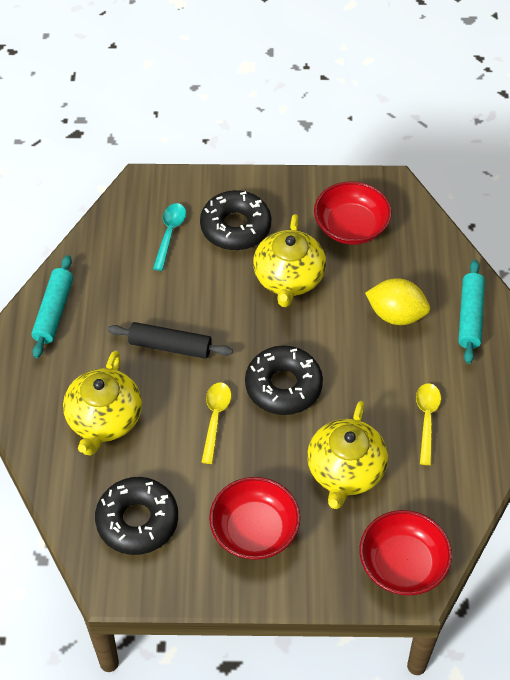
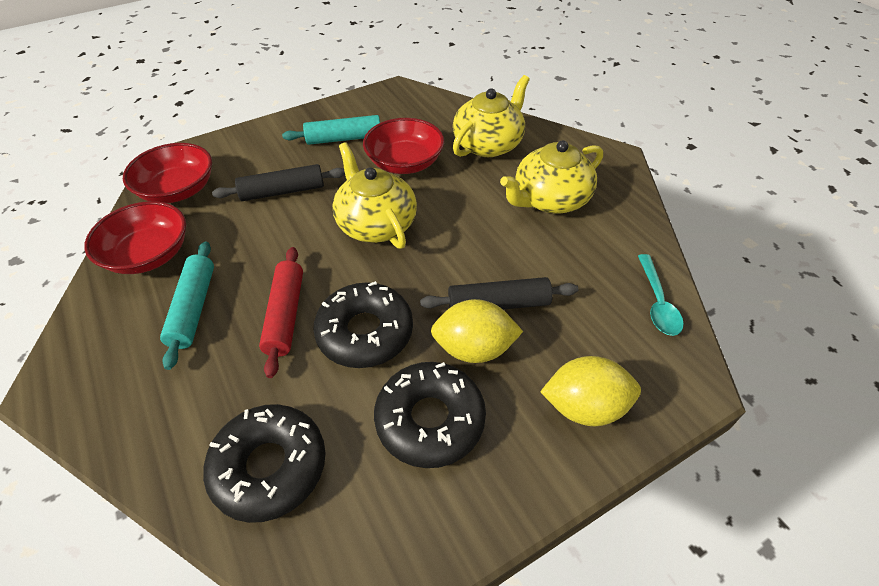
black rolling pin: [108,322,233,359] = 1 -> [212,164,345,201] [420,277,578,309] = 2
red rolling pin: none = 0 -> [259,247,303,378] = 1
yellow lemon: [365,278,430,325] = 1 -> [431,299,523,363] [540,356,641,426] = 2
yellow spoon: [202,382,231,464] [416,383,441,465] = 2 -> none = 0

